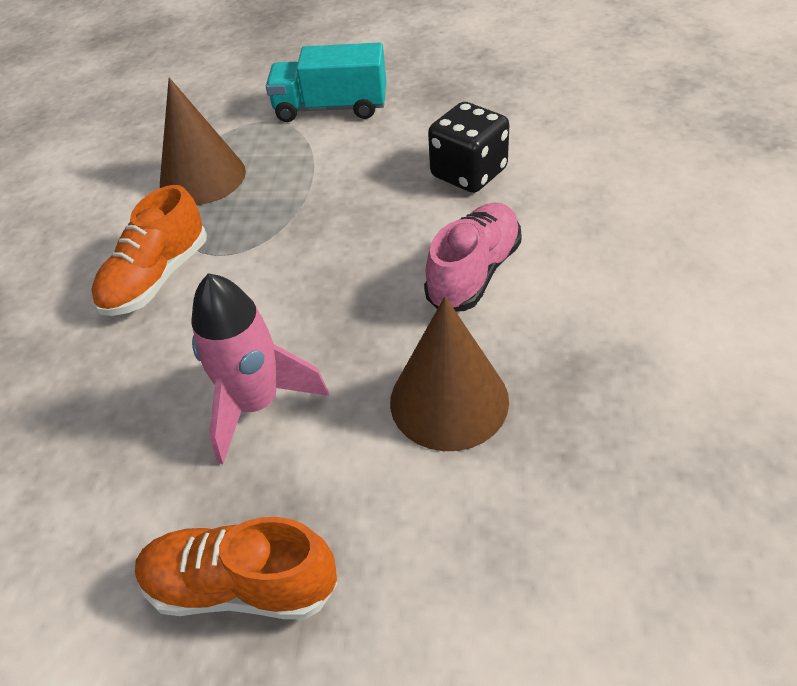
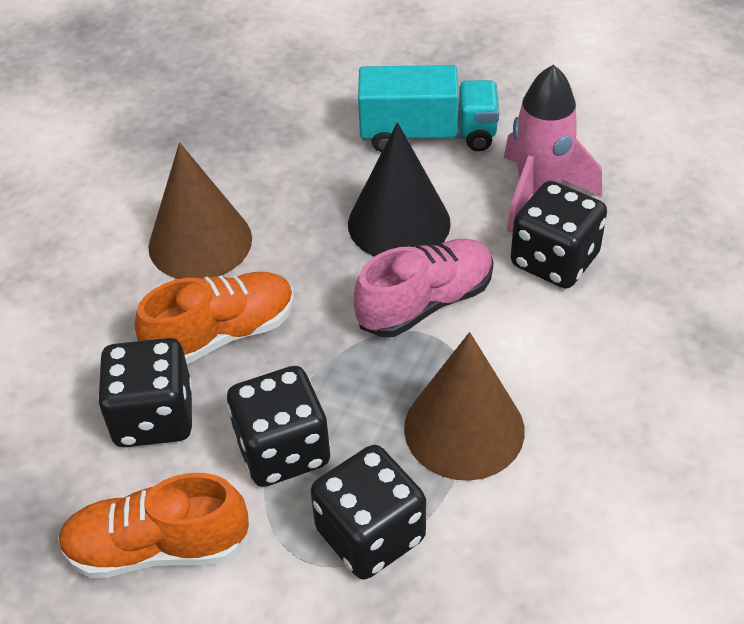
black cone: none = 0 -> [348,122,451,257] = 1
black dice: [428,102,509,193] = 1 -> [98,338,193,447] [227,366,330,487] [311,445,426,579] [511,181,607,289] = 4

